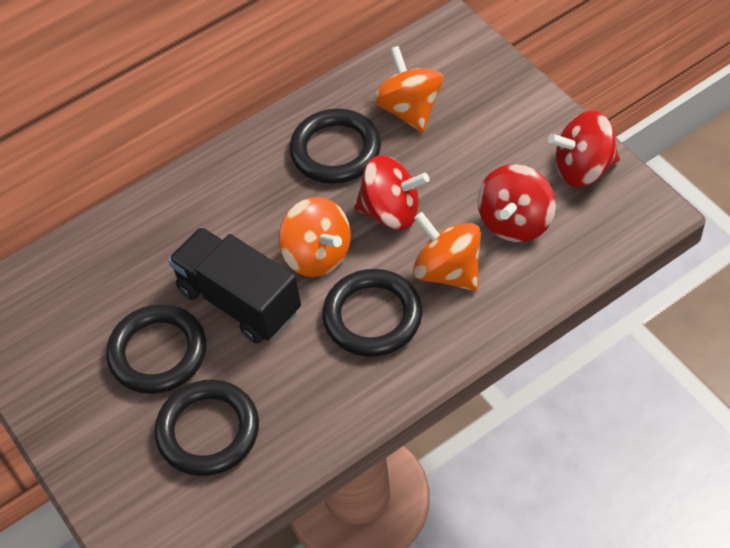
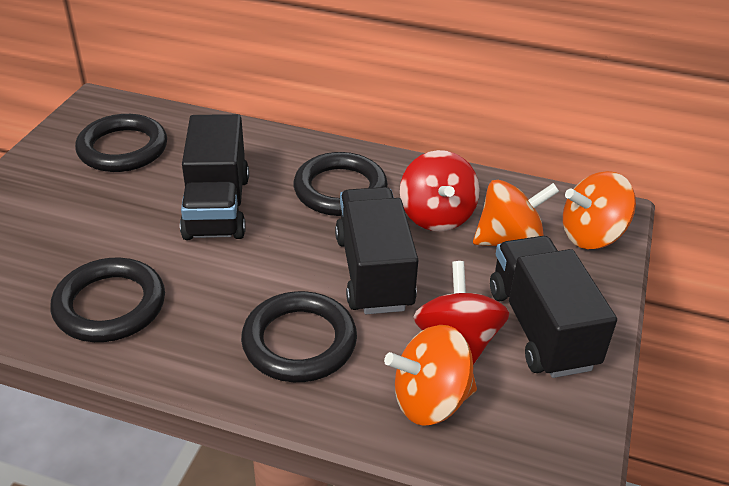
black truck: [168,227,301,344] = 1 -> [180,114,249,240] [335,187,418,314] [490,236,617,378] = 3
red spinning top: [354,155,429,230] [477,164,556,242] [548,111,620,187] = 3 -> [400,150,479,231] [413,261,510,365] = 2

